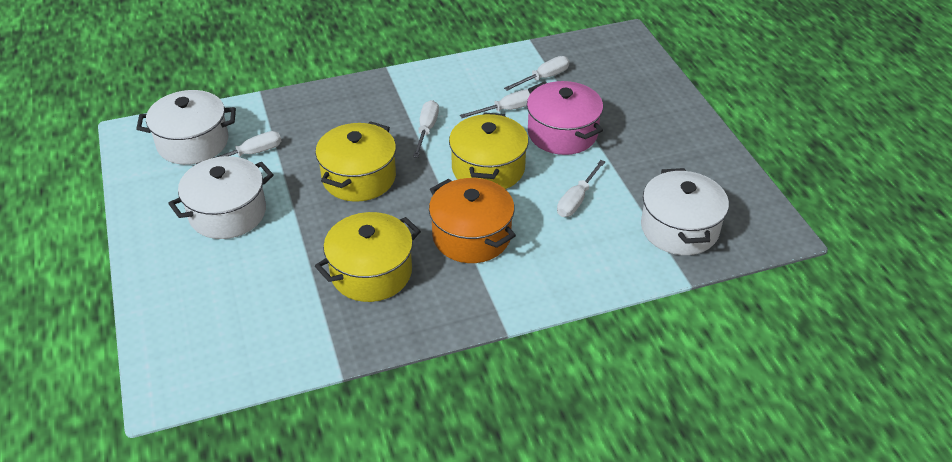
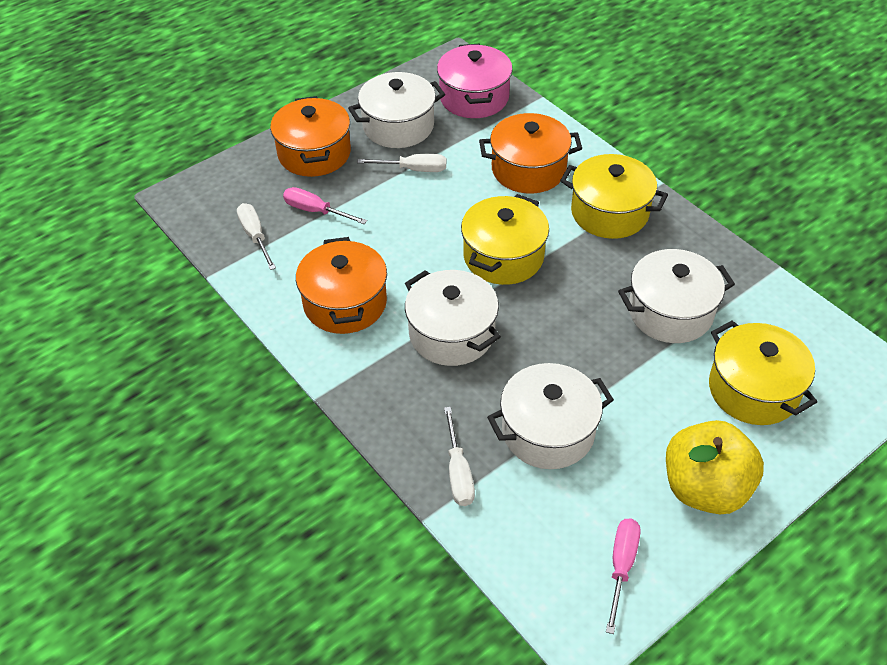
orange pot: [429,178,516,263] = 1 -> [270,96,351,177] [296,237,387,334] [479,113,582,194] = 3
pink screwdriver: none = 0 -> [283,187,367,224] [606,518,640,634] = 2
white pot: [136,90,236,165] [168,156,274,239] [641,168,729,255] = 3 -> [348,72,445,148] [405,270,501,366] [487,363,614,469] [618,249,735,343] = 4
white screwdriver: [196,131,281,164] [413,100,439,158] [460,89,530,118] [504,56,569,91] [557,160,605,217] = 5 -> [237,203,276,270] [357,154,446,172] [444,407,475,506] = 3
yellow apple: none = 0 -> [666,420,764,514] = 1

